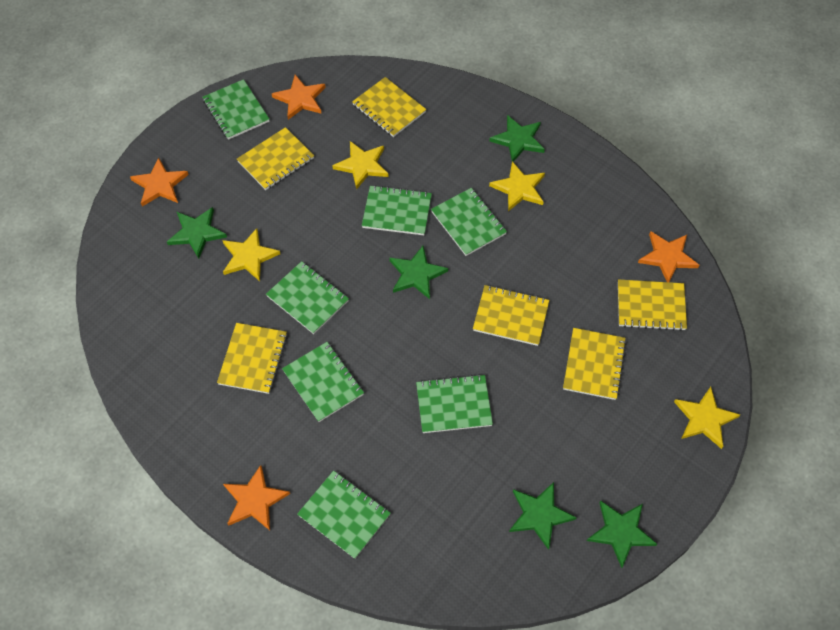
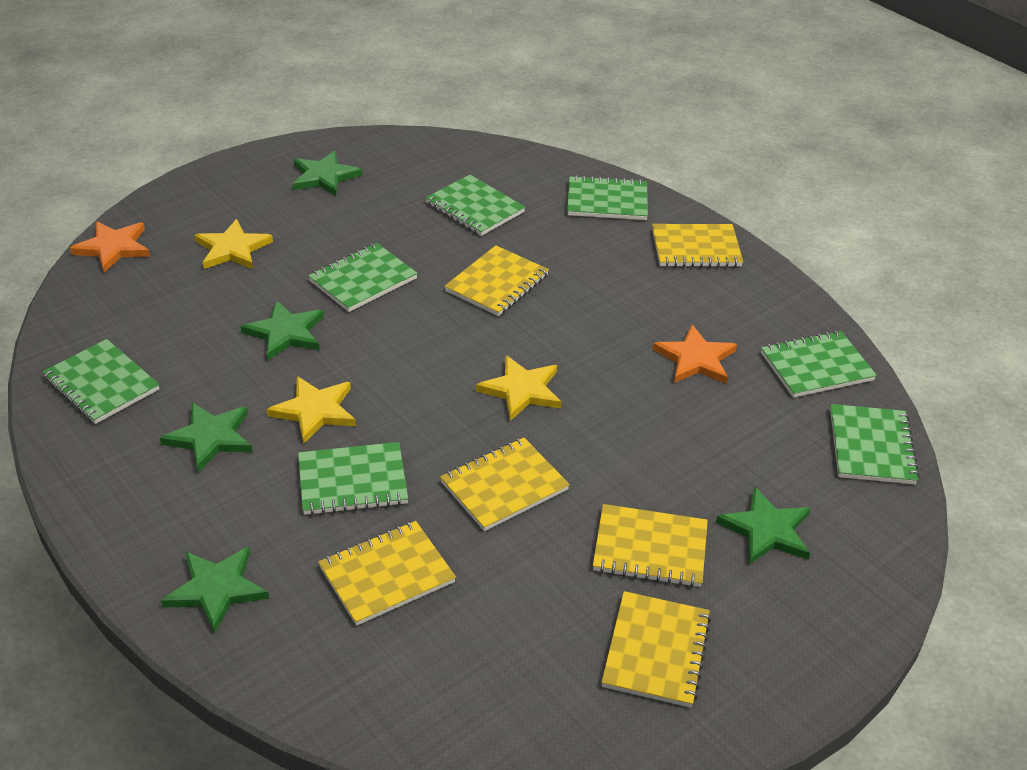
orange star: [130,158,189,207] [223,465,290,530] [272,75,326,120] [638,231,699,282] = 4 -> [70,221,150,272] [653,325,737,384] = 2
yellow star: [222,228,280,281] [332,141,389,190] [489,162,545,211] [674,387,740,449] = 4 -> [194,219,273,269] [267,376,356,444] [476,355,562,421] = 3

